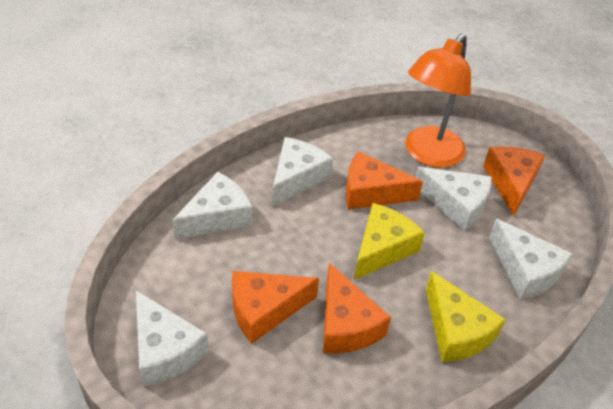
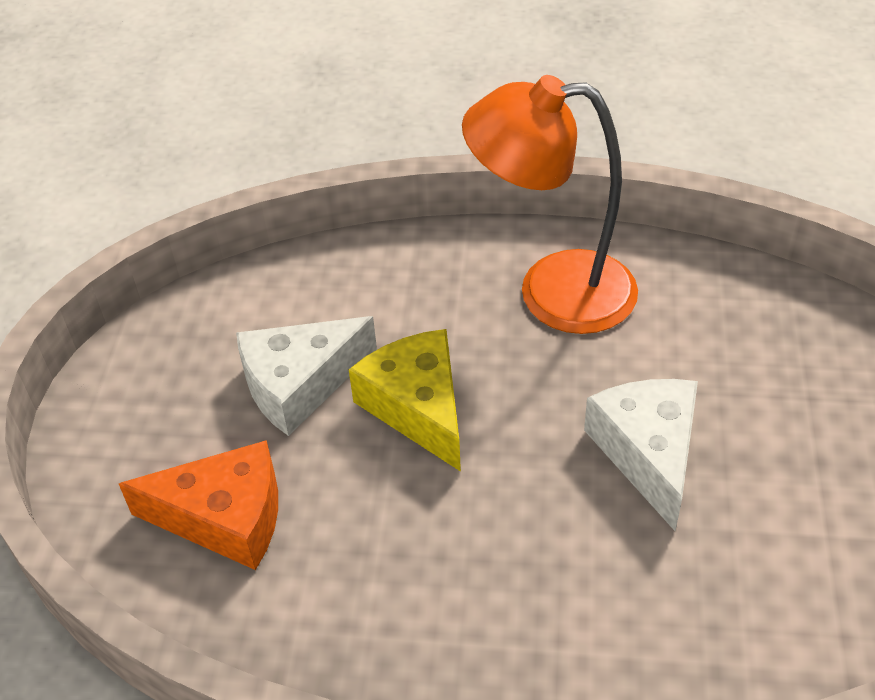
orange cheese: [232,271,319,344] [323,263,391,354] [346,151,423,210] [483,146,545,216] = 4 -> [119,440,278,570] = 1
white cheese: [136,290,209,387] [172,172,252,239] [272,137,333,206] [416,167,492,231] [489,219,573,299] = 5 -> [236,316,377,436] [584,379,698,531] = 2
yellow cheese: [354,203,425,280] [425,271,506,362] = 2 -> [349,329,461,472] = 1

